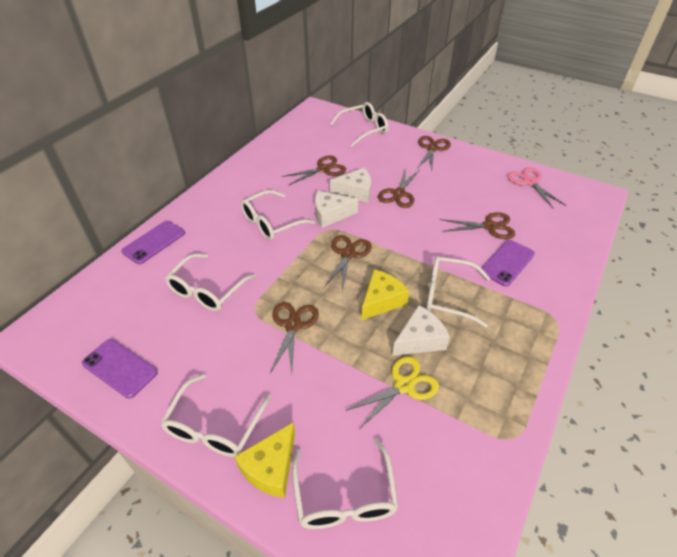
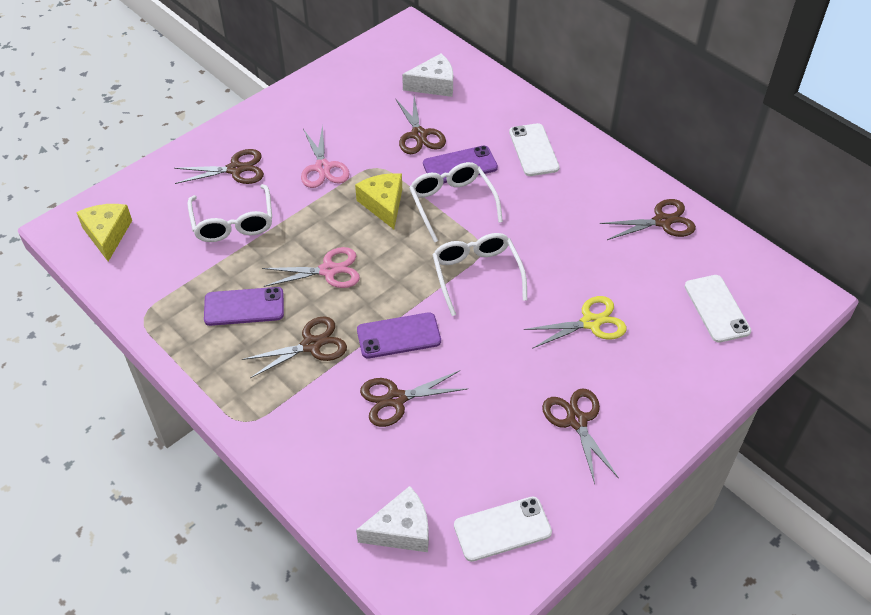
pink scissors: [507,167,566,209] = 1 -> [262,247,360,288] [301,125,350,188] = 2
white cheese: [315,191,358,228] [330,168,371,202] [392,305,450,356] = 3 -> [356,486,429,552] [402,53,453,97] = 2
white glasses: [160,374,271,457] [165,254,255,311] [241,190,315,240] [292,439,398,529] [330,102,388,147] [426,256,490,328] = 6 -> [187,184,272,242] [409,162,503,243] [432,233,527,316] = 3
white phone: none = 0 -> [454,496,552,562] [509,123,560,176] [685,275,751,343] = 3

